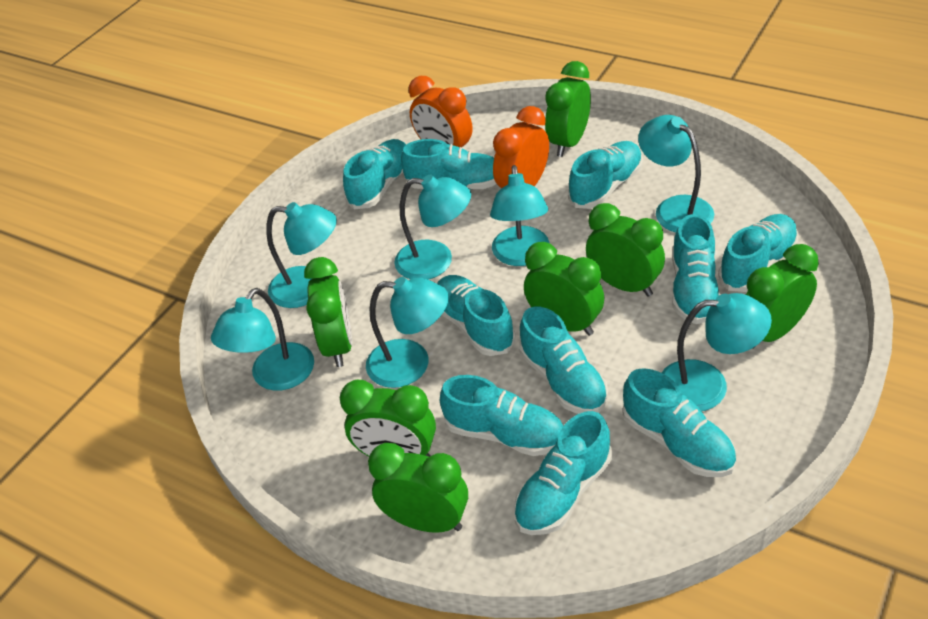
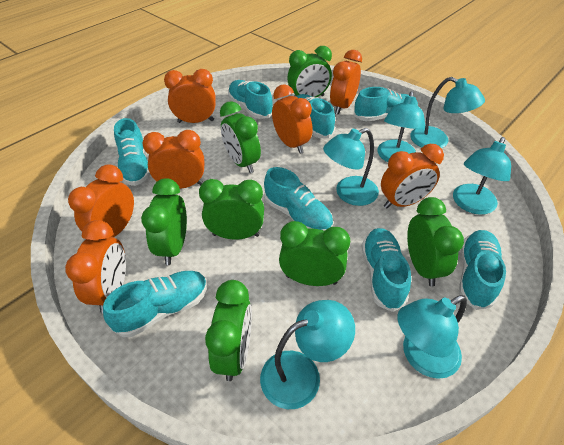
orange clock: [409,76,473,147] [493,106,549,188] = 2 -> [65,220,126,313] [68,164,134,237] [143,130,204,189] [164,69,216,123] [272,84,313,154] [330,50,362,115] [381,144,444,209] = 7
turquoise lamp: [211,288,314,391] [266,202,337,308] [366,277,449,388] [394,174,471,279] [490,165,549,266] [638,115,714,232] [661,293,772,411] = 7 -> [260,300,355,409] [323,128,379,206] [377,91,425,162] [397,295,467,379] [410,77,485,148] [453,137,511,215] = 6
turquoise shoe: [343,139,406,209] [401,139,496,189] [437,275,515,356] [440,375,563,456] [514,411,612,535] [519,307,608,414] [568,141,643,209] [622,368,736,477] [672,214,721,324] [718,214,799,292] = 10 -> [103,271,207,337] [114,118,150,186] [228,80,273,119] [264,167,333,231] [296,94,335,138] [354,87,418,121] [362,228,411,312] [459,230,506,310] = 8

